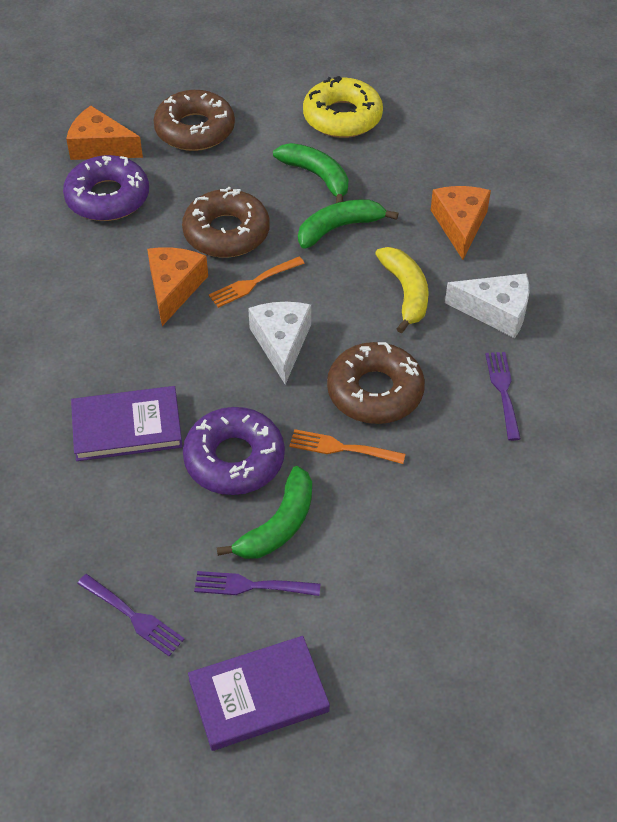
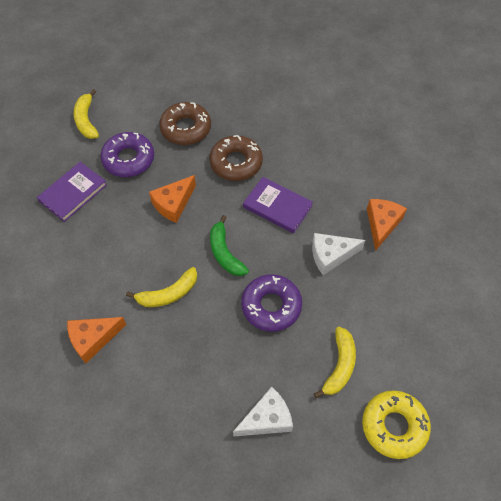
brown donut: [153,90,235,151] [182,187,270,257] [327,342,425,424] = 3 -> [159,102,211,145] [209,135,263,181] = 2
green banana: [217,466,312,559] [273,143,348,203] [298,199,399,249] = 3 -> [210,215,249,276] = 1
orange fork: [209,257,305,308] [289,429,405,464] = 2 -> none = 0
purple fork: [77,574,185,656] [194,571,320,596] [485,352,521,441] = 3 -> none = 0
yellow banana: [375,247,429,333] = 1 -> [73,89,99,139] [126,267,197,307] [314,327,356,398] = 3

